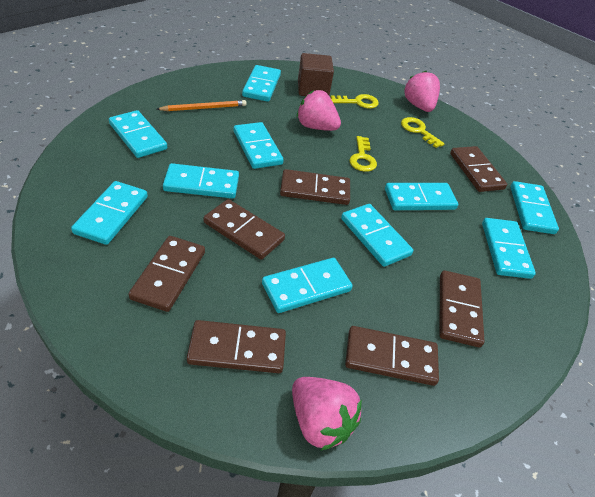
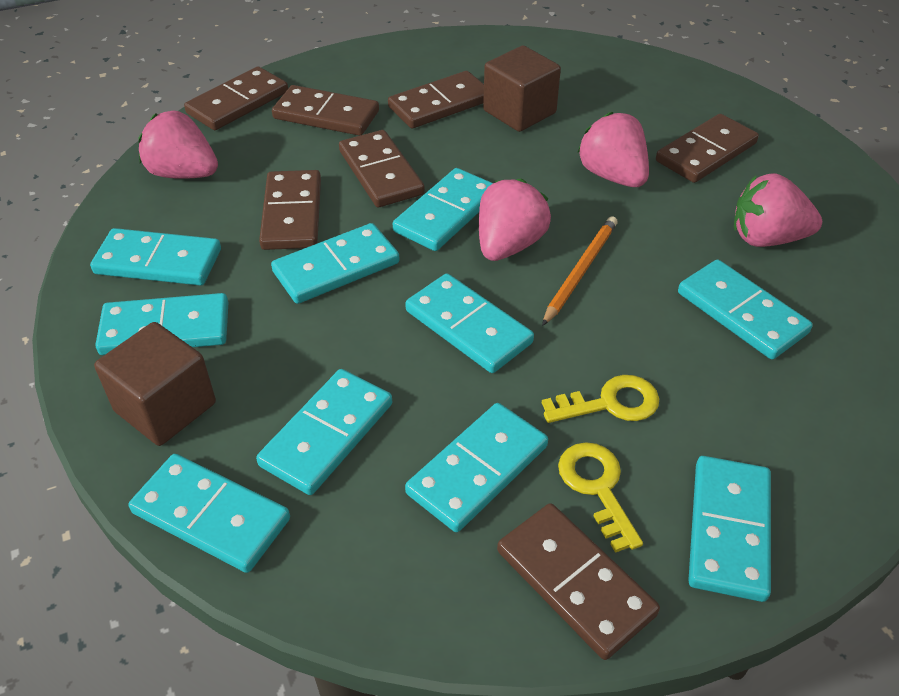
brown cube: [298,53,334,96] = 1 -> [94,322,216,446] [483,46,561,132] = 2
pink strawberry: [292,377,362,451] [297,90,341,131] [404,71,440,112] = 3 -> [138,110,218,179] [479,178,551,261] [577,112,649,187] [734,173,822,247] = 4
yellow key: [330,94,379,108] [349,136,377,172] [401,117,445,148] = 3 -> [542,375,659,423] [558,442,643,553] = 2

